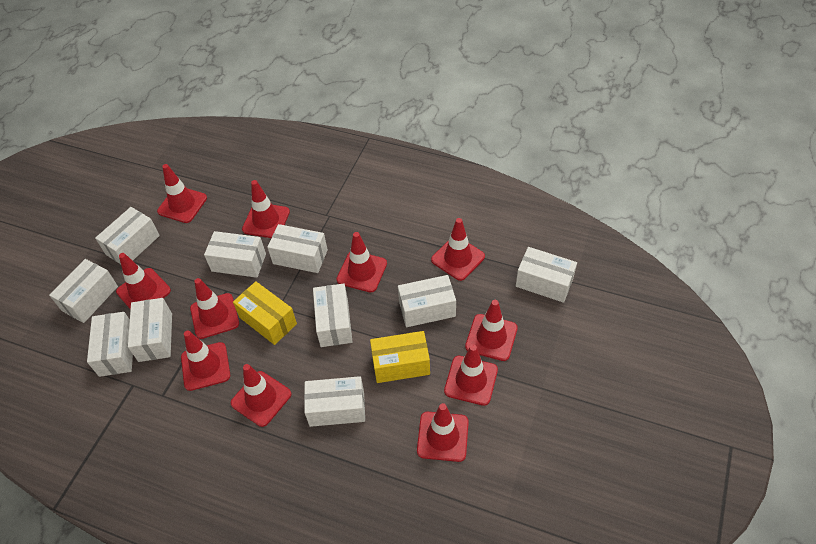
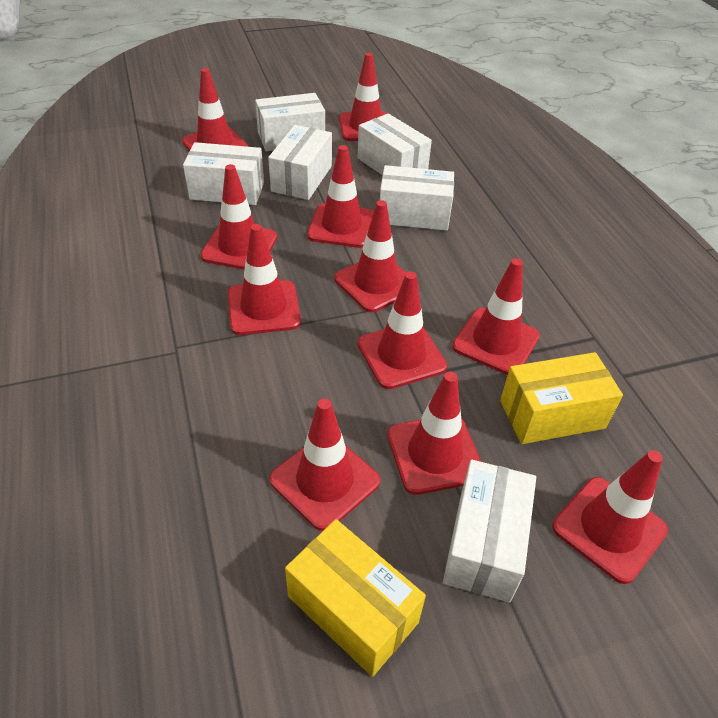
white box: [49,259,118,323] [87,312,133,377] [95,207,160,264] [128,298,172,362] [204,231,266,278] [267,224,328,273] [304,376,365,427] [313,283,353,347] [398,275,456,327] [516,247,577,303] = 10 -> [183,142,264,205] [255,93,325,151] [268,125,332,200] [358,114,432,175] [380,165,454,231] [443,460,536,602] = 6

